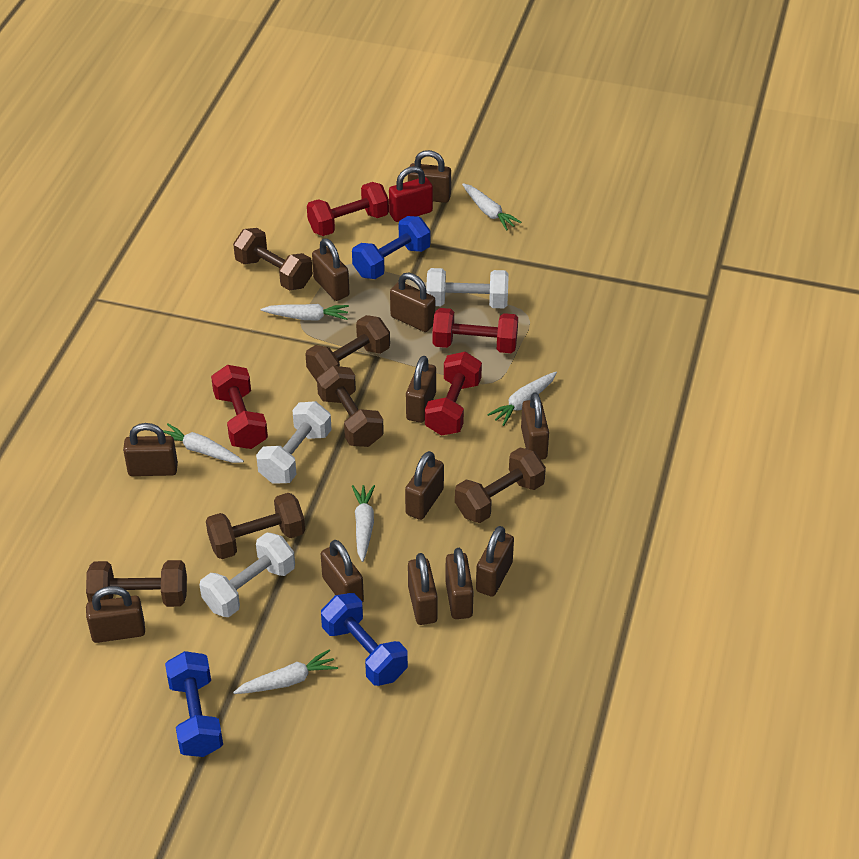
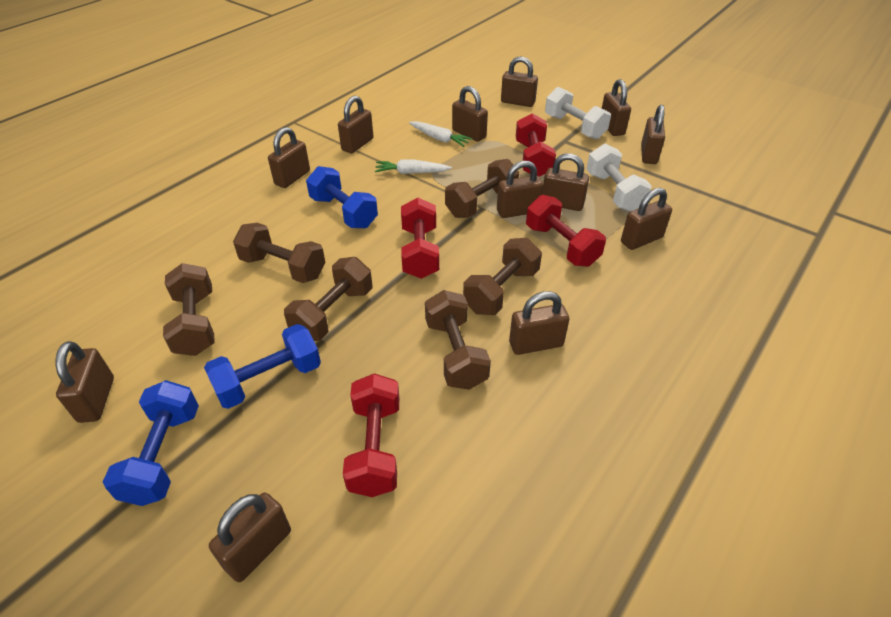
red padlock: [389,166,433,222] = 1 -> none = 0
white carrot: [163,424,244,463] [233,650,338,694] [261,304,349,321] [352,485,375,562] [462,183,522,231] [487,372,557,426] = 6 -> [375,159,452,174] [409,121,473,147] = 2
white dumbbell: [200,532,295,617] [256,401,332,484] [426,268,509,308] = 3 -> [545,87,611,140] [586,144,652,212] = 2

